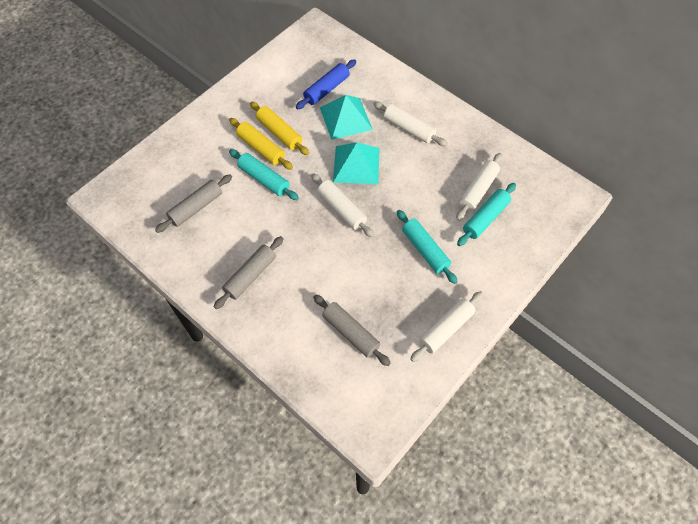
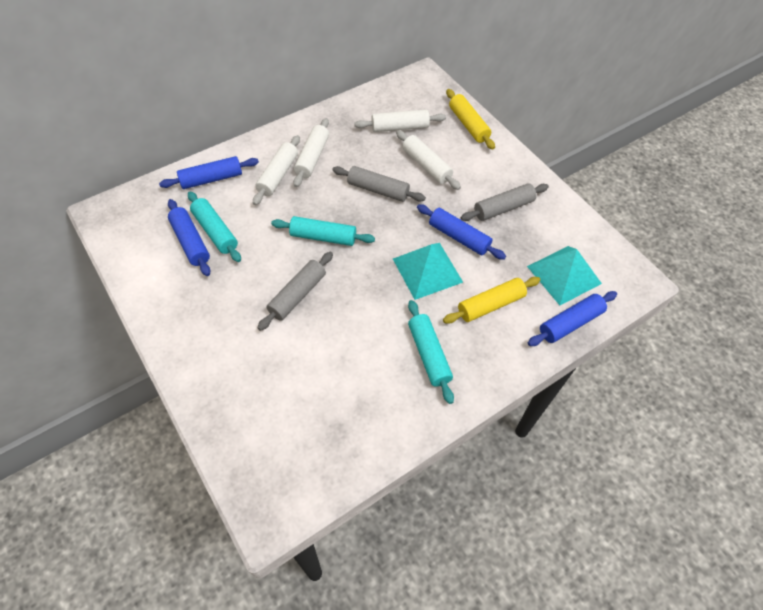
blue rolling pin: [296,59,356,109] = 1 -> [159,156,259,189] [168,199,211,276] [417,204,506,260] [528,291,617,346] = 4

